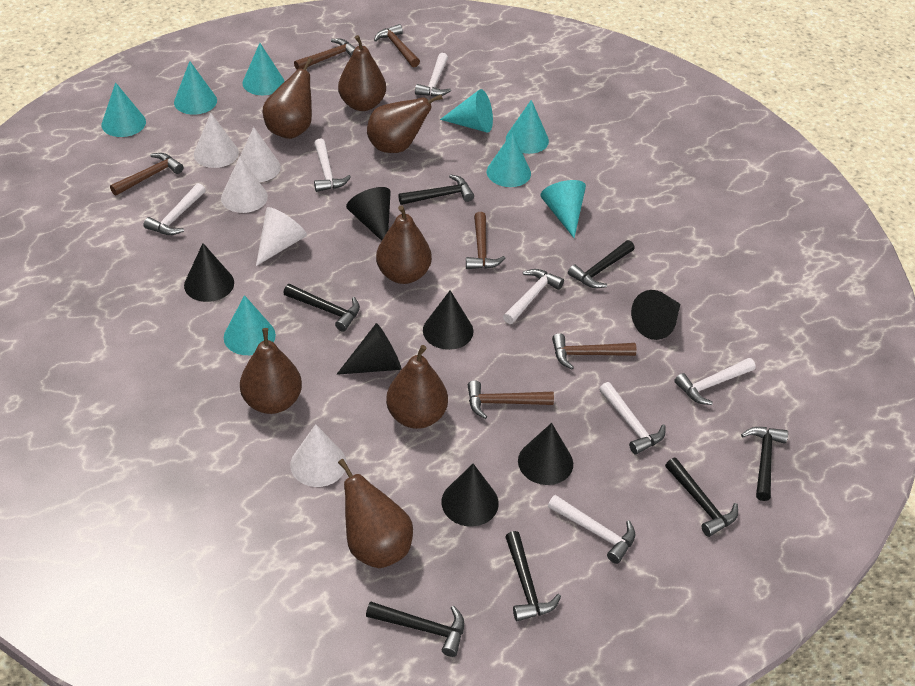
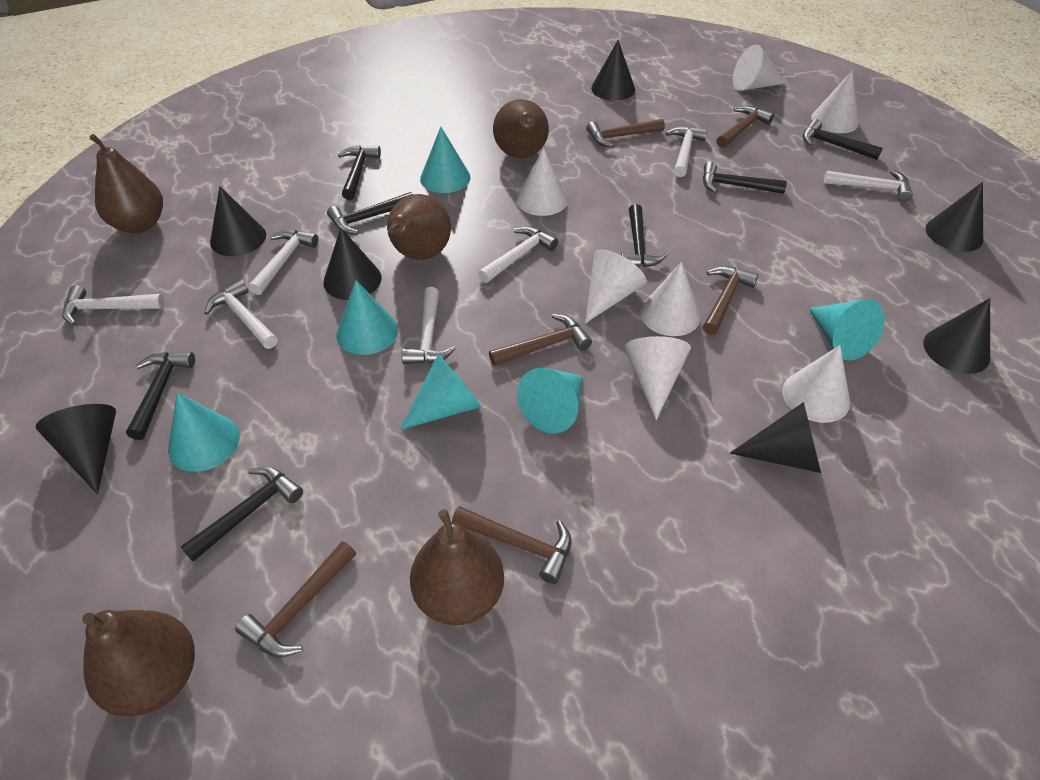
brown pear: [240,328,302,414] [263,57,313,139] [338,35,386,111] [338,459,413,568] [367,95,443,153] [376,205,432,284] [386,345,448,429] = 7 -> [82,610,195,716] [89,134,163,233] [387,194,451,260] [410,509,504,626] [493,99,549,158] = 5
turquoise cone: [101,82,146,137] [174,61,217,115] [224,295,276,355] [243,43,285,95] [440,89,493,133] [487,132,531,187] [506,100,549,154] [540,180,586,238] = 8 -> [168,392,240,472] [336,280,398,355] [400,354,482,430] [420,127,470,193] [517,368,583,434] [809,299,885,360] = 6
white cone: [194,113,239,168] [221,156,268,213] [240,127,281,182] [256,207,307,266] [290,424,347,487] = 5 -> [516,148,568,216] [585,249,646,323] [624,336,691,420] [640,262,701,336] [733,45,786,91] [782,345,850,423] [811,70,859,133] = 7

